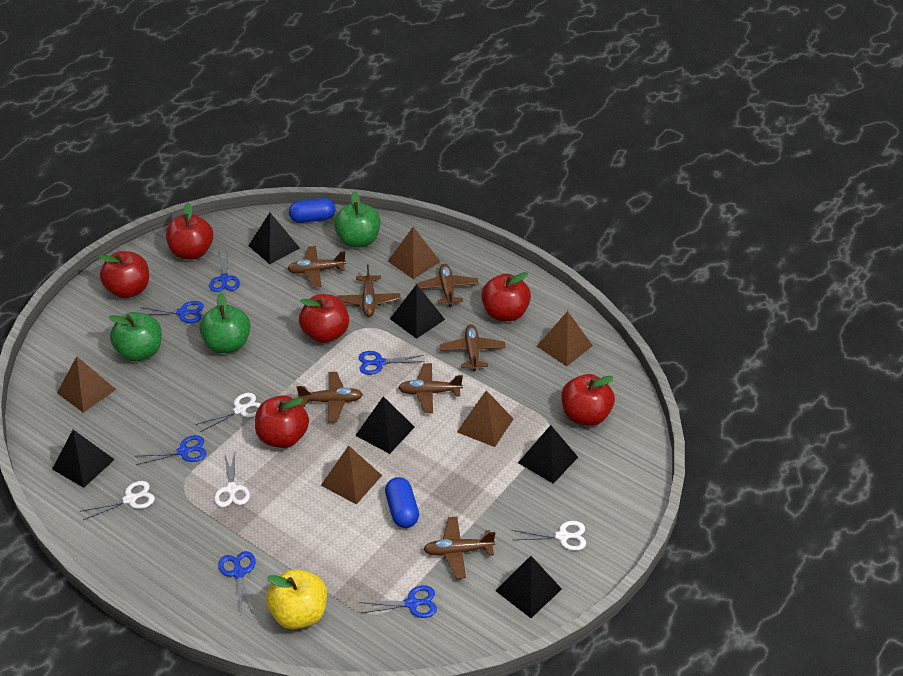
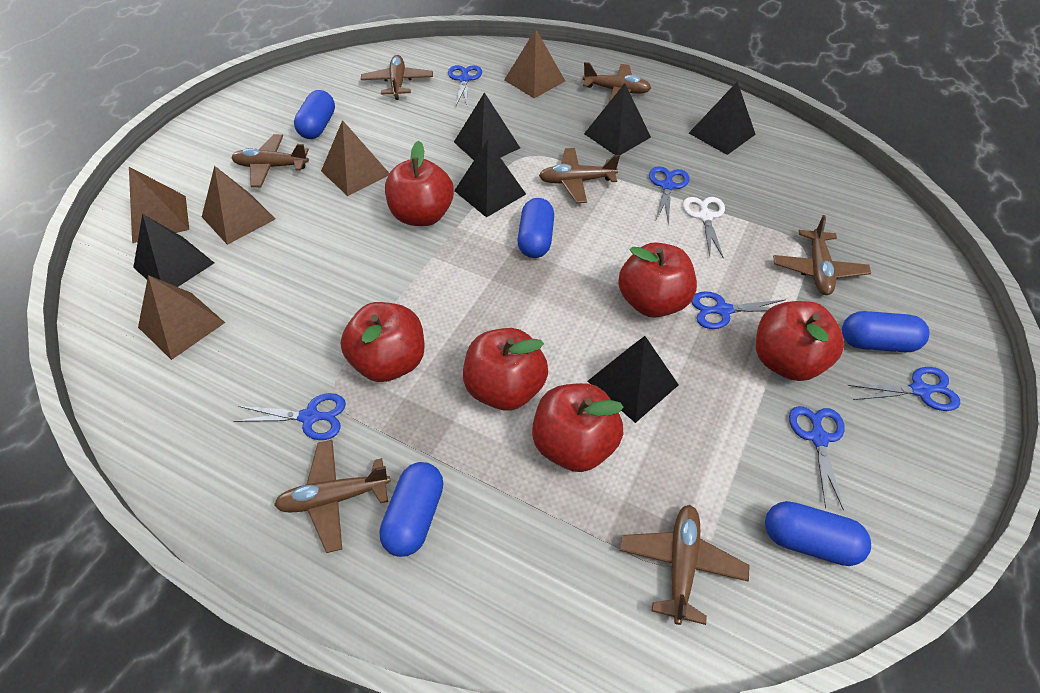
blue capsule: [289,198,335,223] [385,477,419,528] = 2 -> [294,90,335,139] [379,462,444,557] [518,198,554,258] [765,501,871,566] [842,311,929,352] = 5
green apple: [109,312,162,361] [199,293,251,353] [334,191,381,248] = 3 -> none = 0
white scissors: [80,481,155,520] [195,393,261,432] [214,452,250,507] [512,521,586,551] = 4 -> [683,197,725,259] = 1
yellow apple: [266,569,327,629] = 1 -> none = 0

